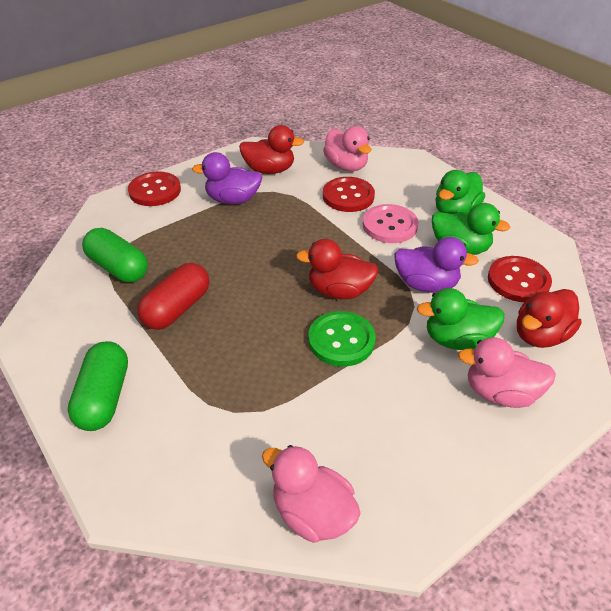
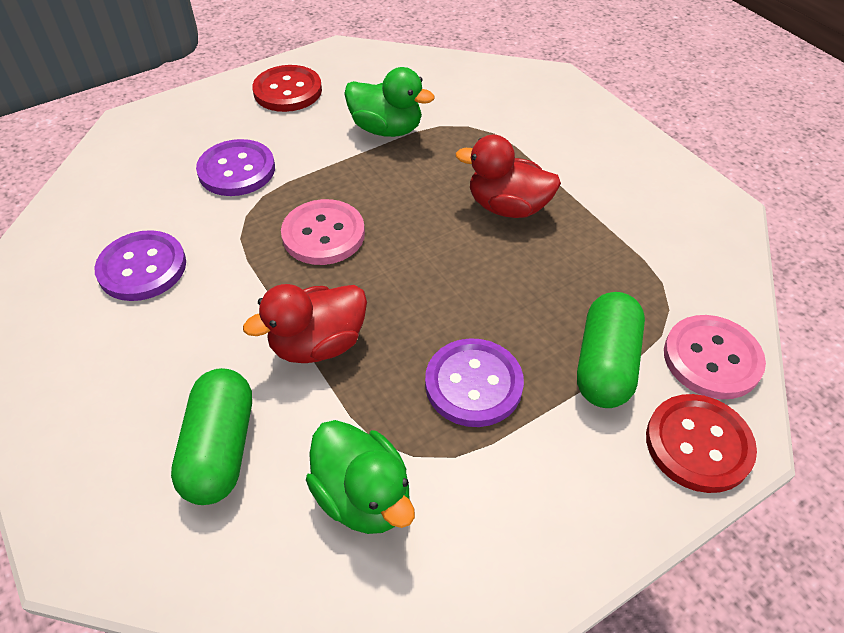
green button: [308,311,376,367] = 1 -> none = 0
green duck: [417,288,504,350] [432,203,510,255] [435,170,485,214] = 3 -> [306,420,415,534] [344,67,435,137] = 2
pink button: [363,204,418,243] = 1 -> [281,199,365,265] [664,315,766,399] = 2
pink duck: [262,445,361,543] [323,126,371,171] [458,337,556,408] = 3 -> none = 0
purple button: none = 0 -> [94,230,186,301] [196,139,275,196] [425,338,524,427] = 3
purple duck: [192,152,262,204] [394,237,479,293] = 2 -> none = 0
red button: [128,171,181,206] [323,177,375,212] [488,256,552,302] = 3 -> [252,65,322,112] [646,394,757,493] = 2
red capsule: [137,263,209,330] = 1 -> none = 0
red duck: [239,125,304,174] [296,239,379,299] [517,289,582,348] = 3 -> [243,284,367,363] [455,135,561,218] = 2

